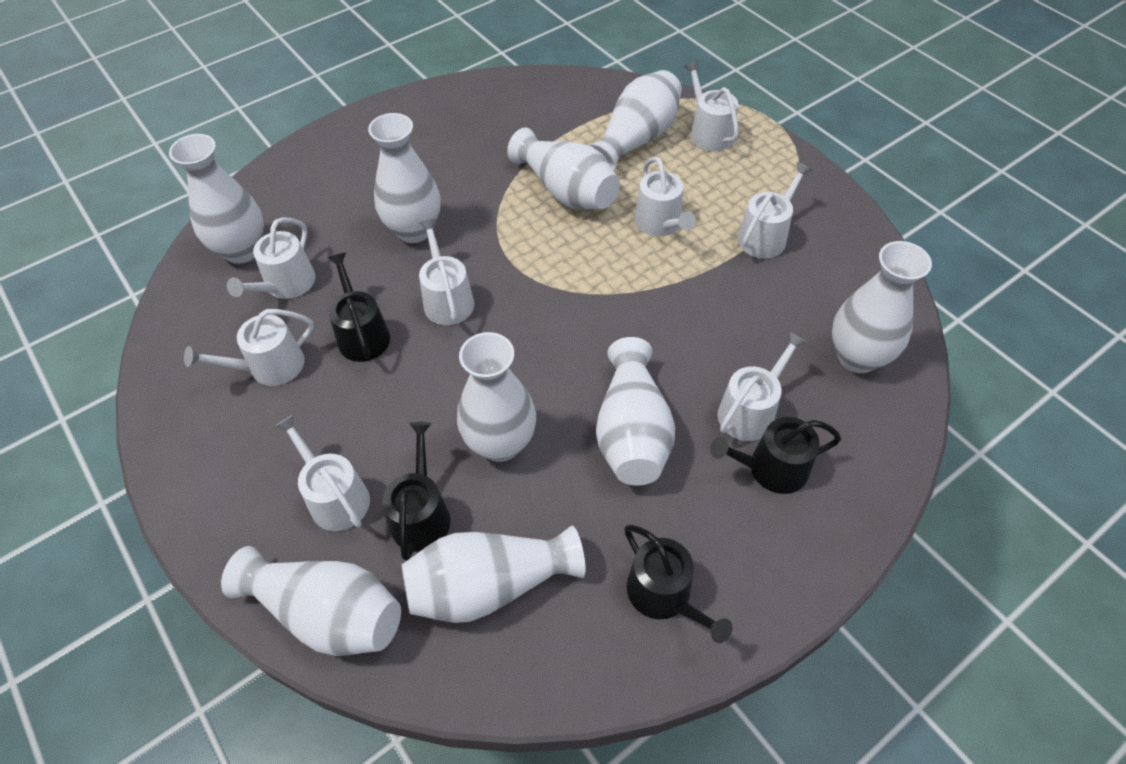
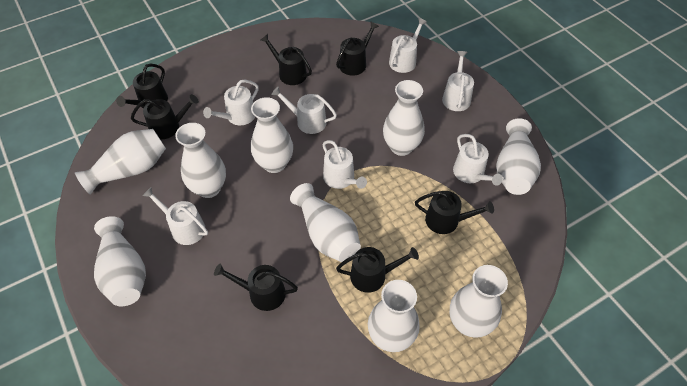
black watering can: [327,253,390,362] [382,422,450,561] [624,525,732,643] [710,417,841,494] = 4 -> [116,64,168,108] [131,94,199,139] [214,263,298,311] [261,34,312,85] [336,21,379,76] [336,247,419,293] [415,191,494,234] = 7
white watering can: [184,309,314,386] [227,217,315,299] [274,414,370,531] [419,219,474,325] [634,156,696,236] [684,61,739,151] [717,331,808,441] [738,162,813,258] = 8 -> [142,187,208,245] [203,80,259,125] [271,86,337,134] [322,140,367,189] [389,18,427,73] [442,51,474,111] [453,134,503,186] = 7

